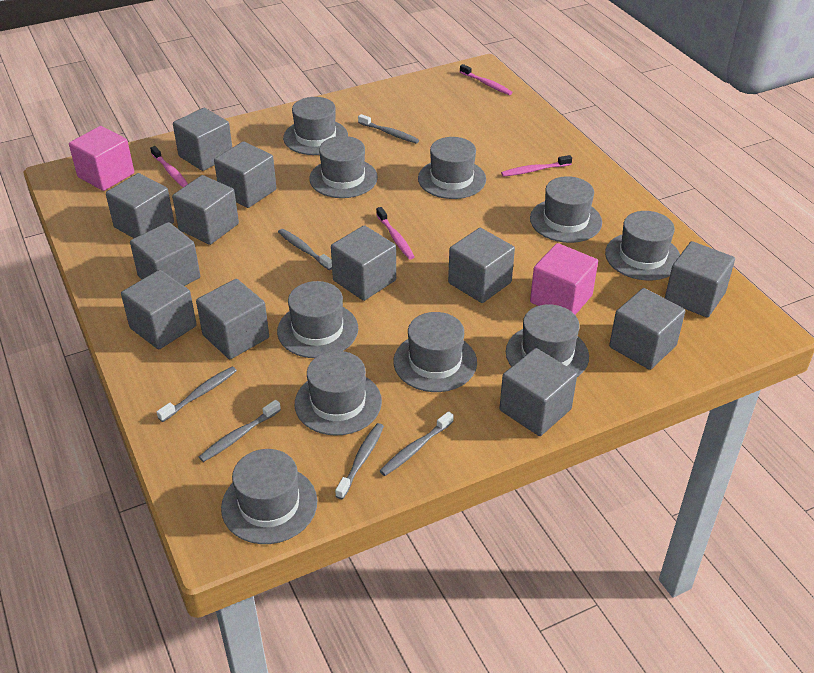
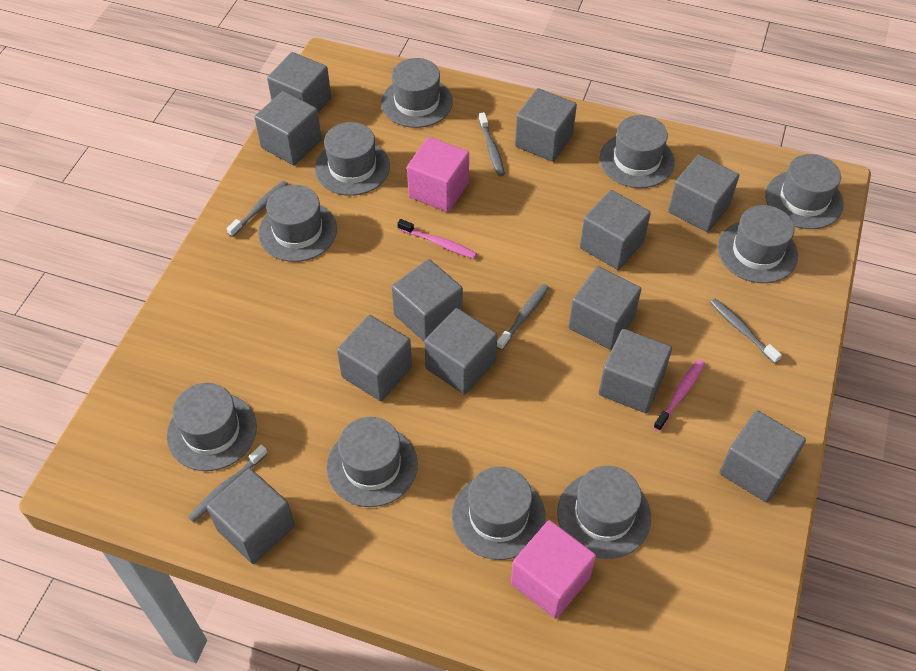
grey toothbrush: [157,367,237,422] [199,400,281,462] [278,229,332,270] [335,423,384,500] [358,114,419,144] [380,411,454,476] = 6 -> [188,445,268,522] [226,181,288,237] [479,112,505,176] [497,284,549,350] [710,299,782,364] = 5
pink toothbrush: [150,146,188,187] [376,207,415,260] [460,64,513,95] [501,155,572,177] = 4 -> [397,219,477,259] [653,360,705,431] = 2

